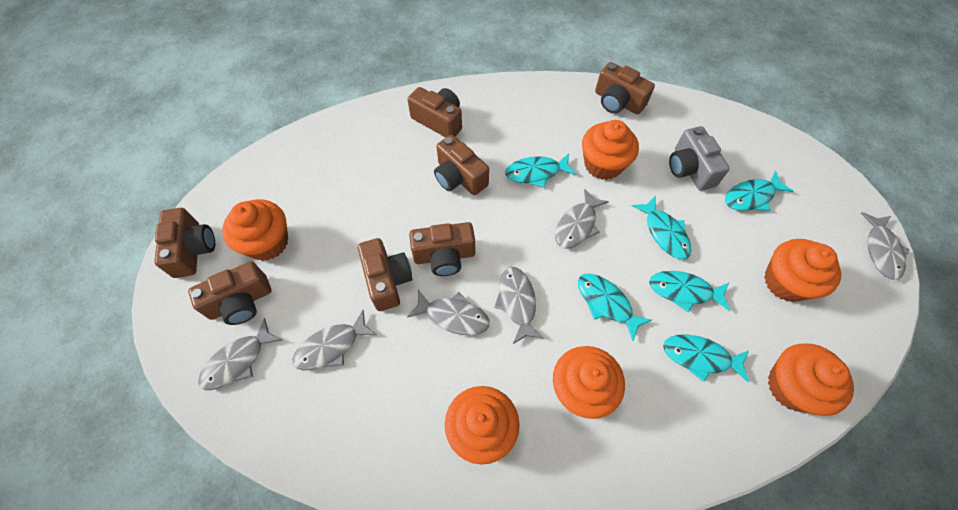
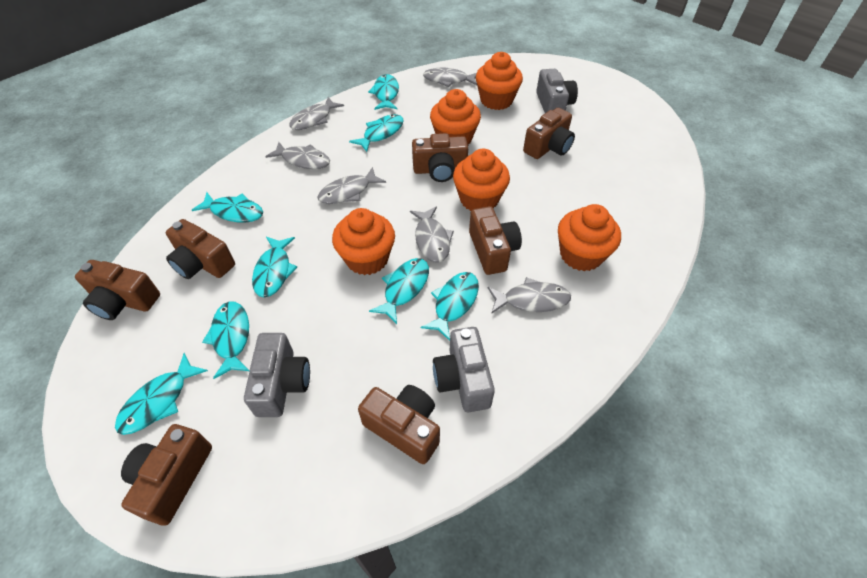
grey camera: [669,126,730,191] = 1 -> [244,333,310,417] [433,327,495,412] [536,69,578,113] = 3
orange cupcake: [222,199,288,261] [445,386,520,465] [553,346,625,419] [582,120,639,180] [764,239,841,302] [768,344,854,416] = 6 -> [332,208,395,275] [430,89,481,145] [453,149,510,211] [476,52,523,110] [558,204,621,271] = 5
turquoise fish: [505,153,576,188] [578,274,652,341] [632,195,691,259] [649,271,730,312] [663,334,749,382] [725,171,793,211] = 6 -> [115,353,208,435] [192,192,263,223] [202,302,249,379] [252,237,297,297] [349,114,404,152] [368,74,399,110] [369,258,429,324] [421,272,479,341] = 8

